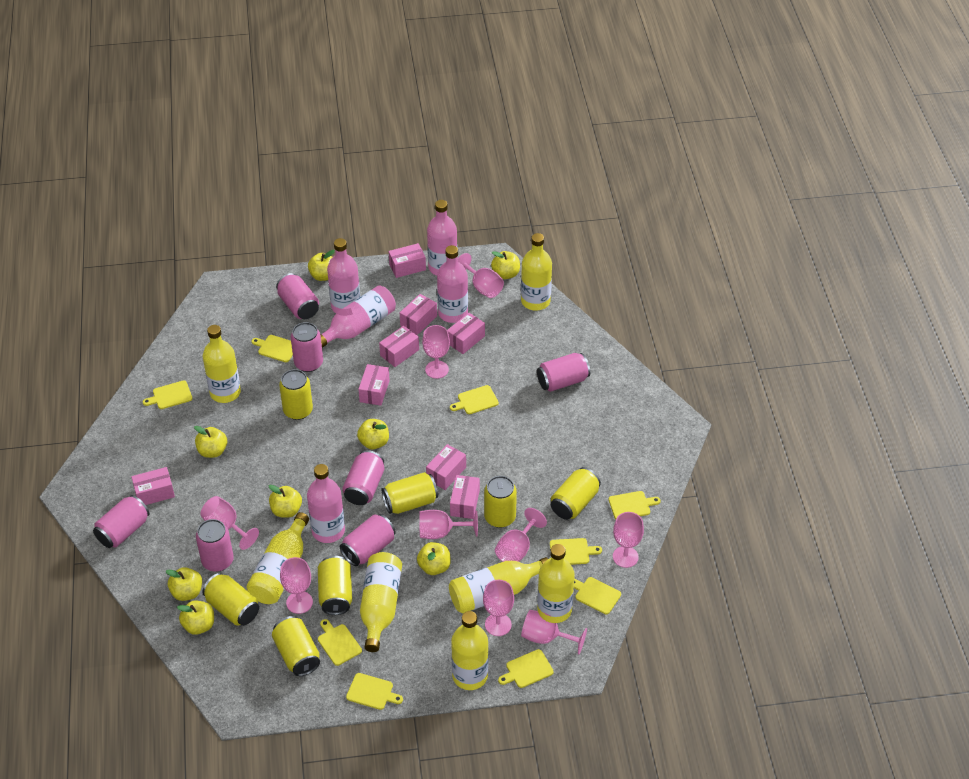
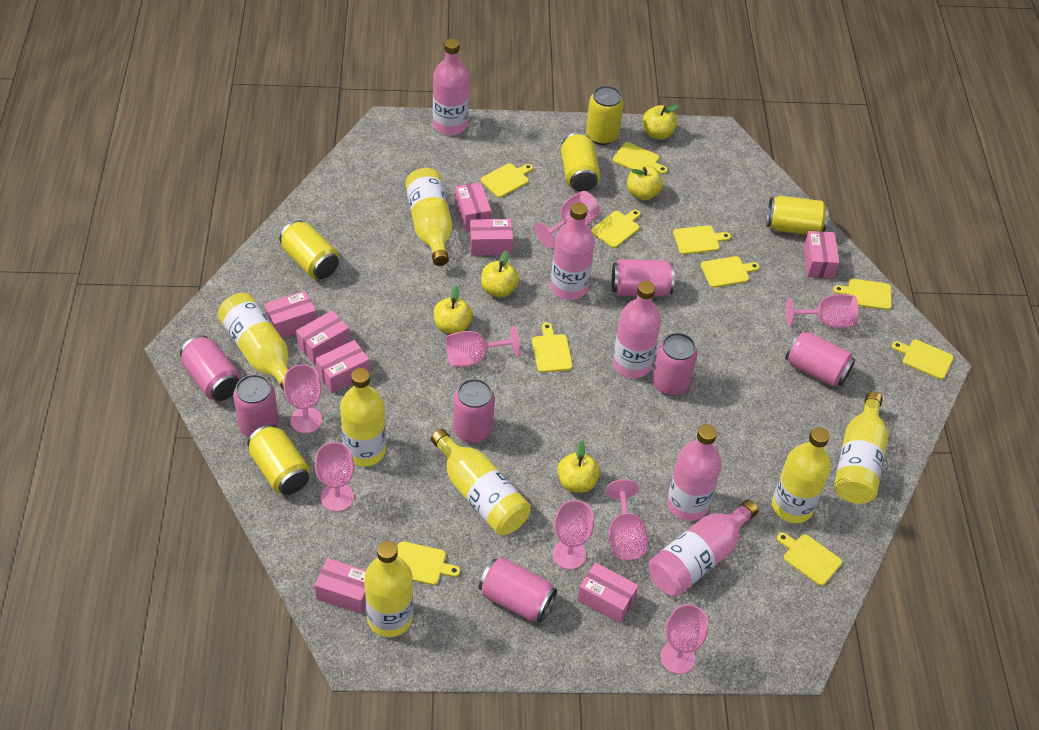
pink goblet: [200,496,259,550] [280,557,313,614] [419,510,478,539] [422,325,450,379] [457,253,504,298] [483,580,514,636] [495,508,547,562] [521,610,587,654] [613,512,644,568] = 9 -> [284,364,322,433] [315,442,354,512] [446,326,520,367] [535,191,600,248] [552,500,594,570] [606,479,648,560] [660,604,708,674] [786,294,858,328] = 8
yellow apple: [166,567,202,601] [177,600,214,635] [194,426,227,458] [269,485,302,518] [308,250,335,281] [357,419,389,449] [417,542,451,575] [491,251,520,279] = 8 -> [434,286,473,334] [481,250,519,298] [557,441,600,493] [627,165,663,200] [643,104,679,139] = 5
yellow can: [202,573,259,626] [272,616,320,676] [279,369,313,420] [318,556,352,615] [382,472,438,514] [484,476,517,528] [551,467,601,520] = 7 -> [247,424,310,495] [279,220,339,279] [561,132,601,191] [586,86,624,145] [766,196,829,235] = 5
yellow cutting board: [143,380,192,409] [252,335,293,362] [318,619,362,666] [346,673,403,710] [450,385,499,414] [498,649,554,688] [550,538,602,565] [574,577,621,614] [609,491,661,519] = 9 -> [397,541,460,585] [481,163,533,198] [532,323,573,373] [591,209,641,248] [613,142,667,174] [673,225,731,254] [701,256,760,288] [777,532,842,586] [833,279,892,310] [892,339,954,380] = 10

